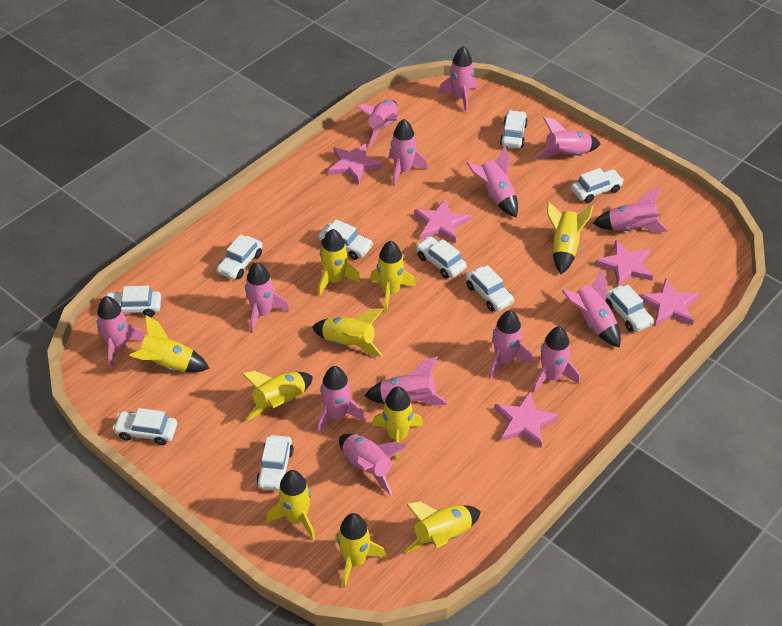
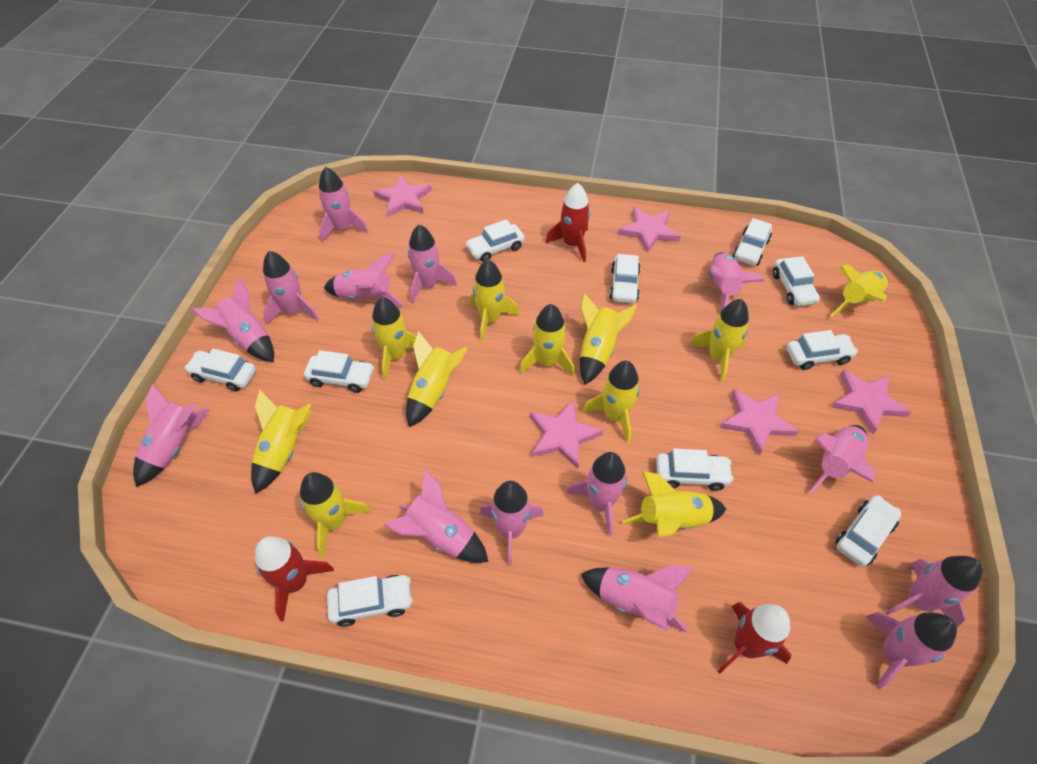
red rocket: none = 0 -> [255,536,334,622] [546,183,590,262] [717,602,791,674] = 3
yellow rocket: [129,315,210,372] [242,371,313,421] [266,470,315,540] [312,308,384,357] [318,229,361,296] [335,513,386,588] [370,241,416,312] [372,387,423,460] [404,502,481,553] [547,201,593,274] = 10 -> [251,390,312,494] [300,472,370,557] [371,297,416,380] [406,331,468,427] [470,260,520,342] [519,304,575,377] [580,293,637,384] [583,361,640,443] [622,471,726,537] [690,299,749,382] [830,265,888,317] = 11

